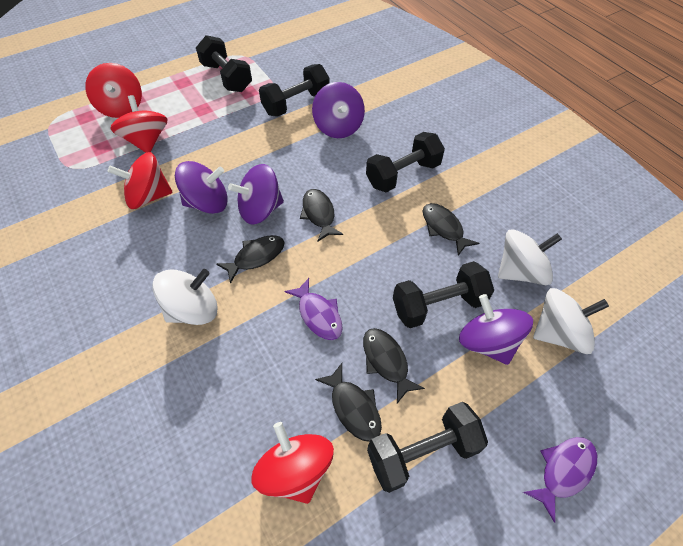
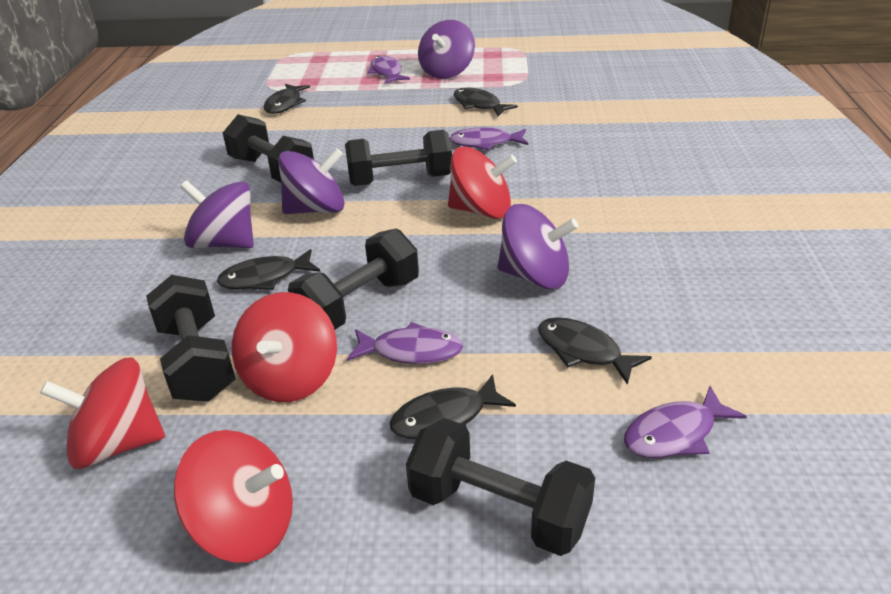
purple fish: [284,278,343,340] [523,437,597,523] = 2 -> [347,322,463,364] [367,56,410,84] [449,127,528,150] [624,386,747,458] = 4
white spinning top: [152,269,218,325] [498,229,562,285] [533,288,609,354] = 3 -> none = 0

